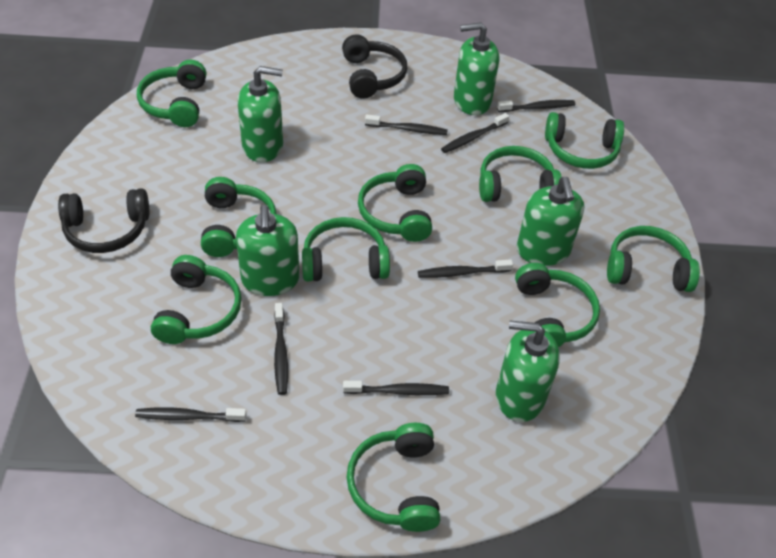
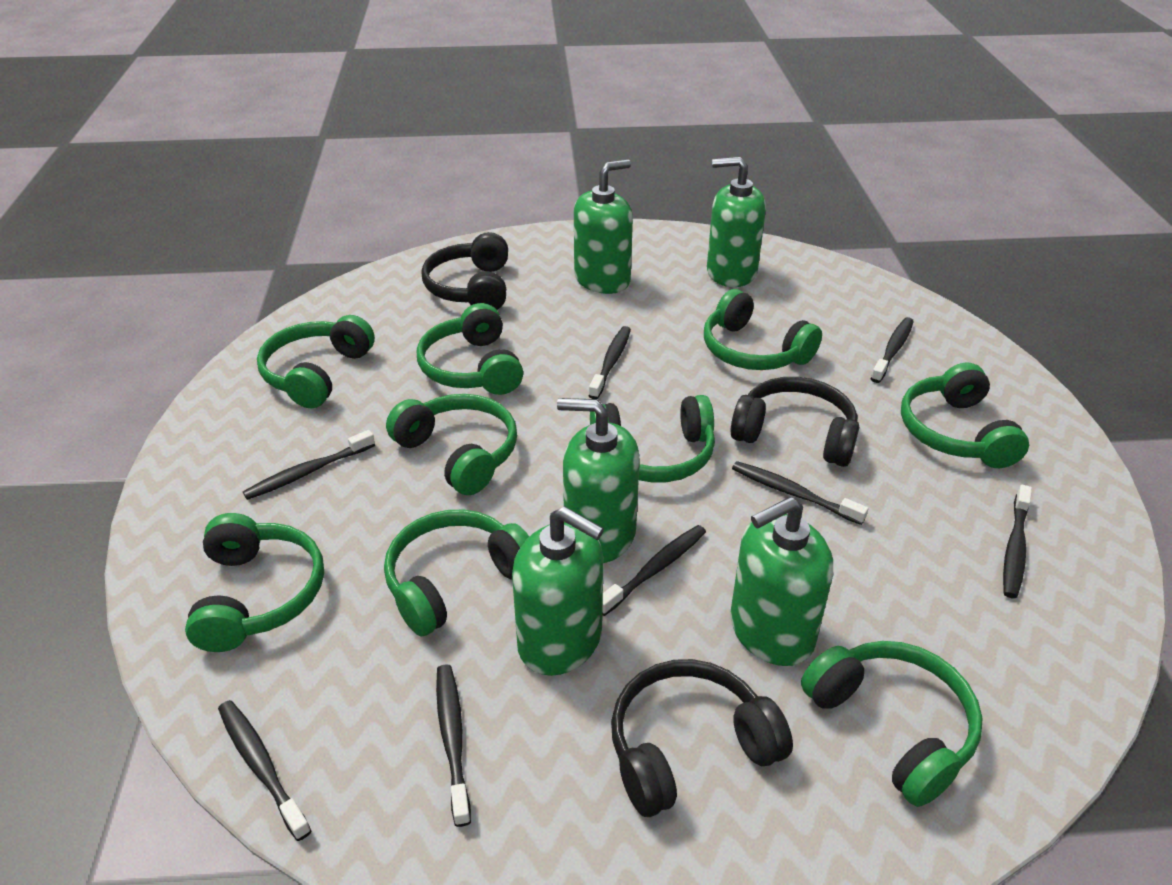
black headphones: [58,188,149,253] [342,34,407,99] = 2 -> [422,232,508,310] [611,659,793,817] [731,377,859,467] = 3
black toothbrush: [135,407,247,422] [274,303,288,395] [343,381,449,395] [365,114,448,135] [418,260,513,278] [441,113,509,153] [497,100,575,112] = 7 -> [218,700,311,841] [243,430,375,500] [436,664,471,827] [589,326,631,399] [602,525,706,616] [732,461,868,525] [871,317,914,383] [1003,485,1032,598] = 8
green headphones: [137,60,206,127] [151,255,241,344] [201,177,276,257] [302,217,390,282] [347,423,440,532] [358,164,432,242] [479,146,562,202] [515,263,600,347] [545,112,624,169] [607,226,700,292] = 10 -> [185,513,324,652] [257,315,375,409] [384,509,529,636] [386,394,517,495] [417,303,523,395] [590,395,715,482] [704,289,822,370] [801,641,983,807] [901,363,1029,468] = 9

